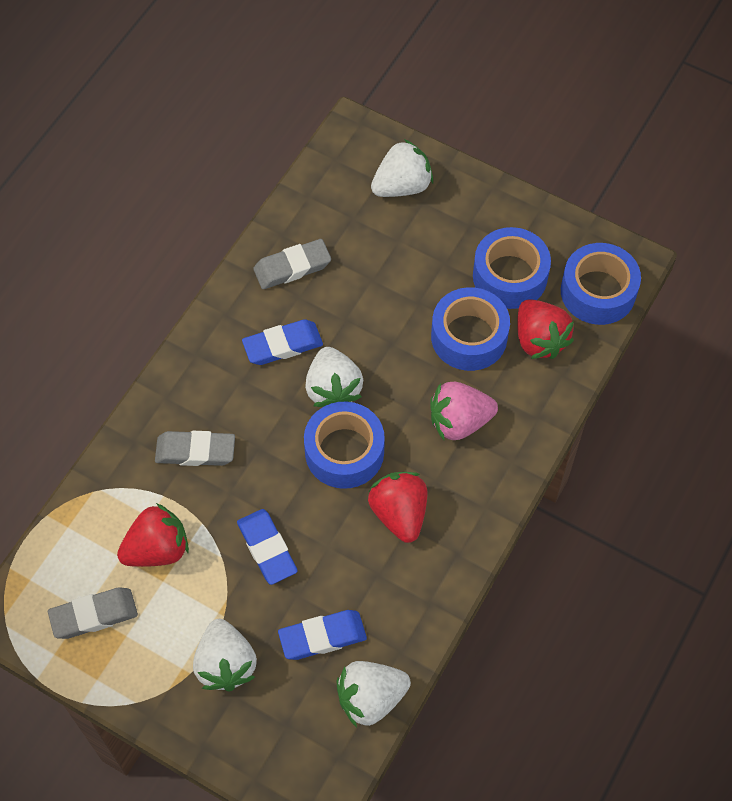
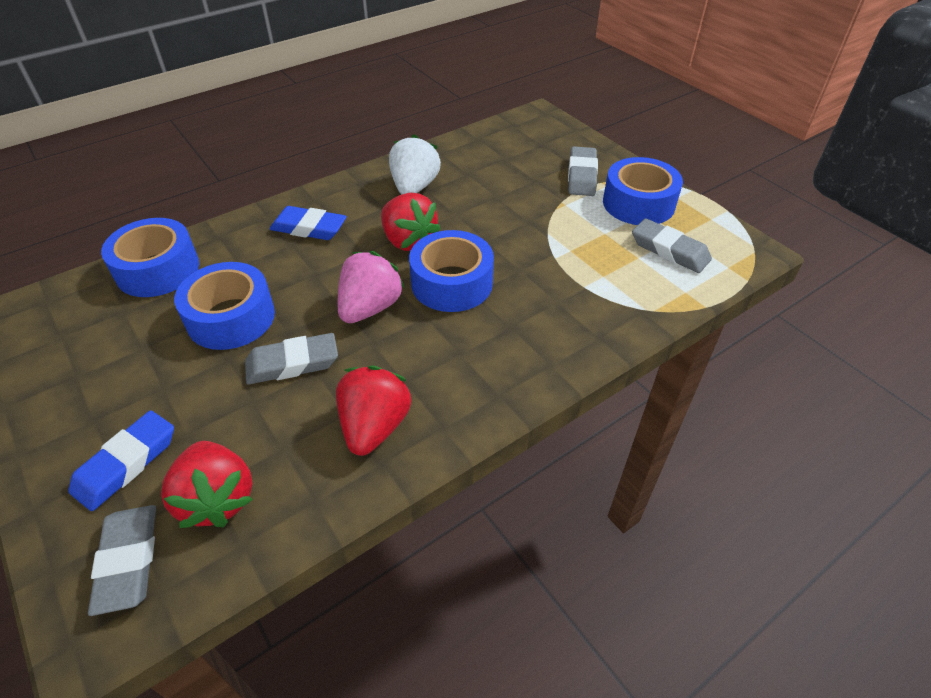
blue eraser: [237,509,298,585] [242,319,323,365] [278,610,367,660] = 3 -> [68,411,174,511] [270,206,347,240] = 2
grey eraser: [48,587,138,639] [155,431,235,466] [253,239,331,289] = 3 -> [88,505,156,616] [245,333,338,384] [568,146,598,196] [632,219,712,273] = 4
white strawberry: [193,619,257,691] [305,347,363,407] [336,661,411,727] [371,139,433,197] = 4 -> [389,134,441,194] = 1

